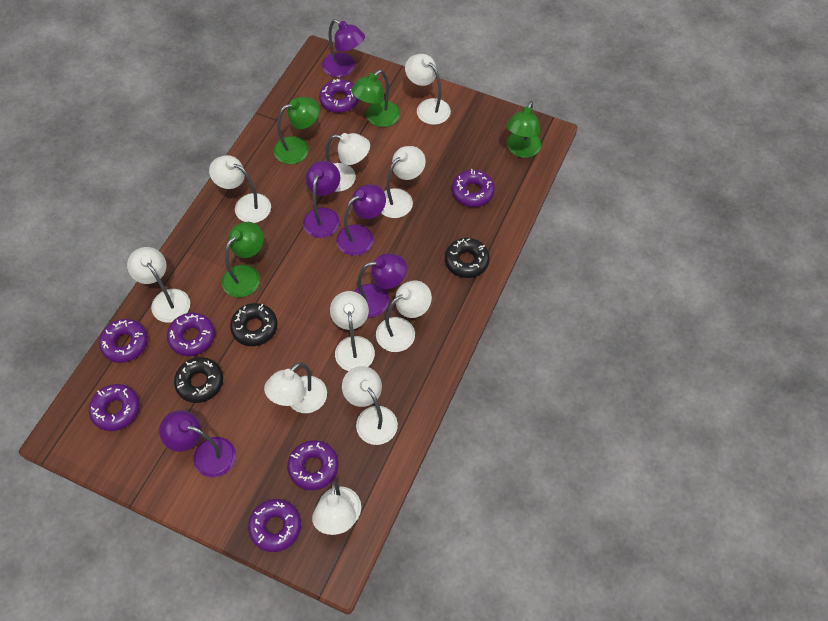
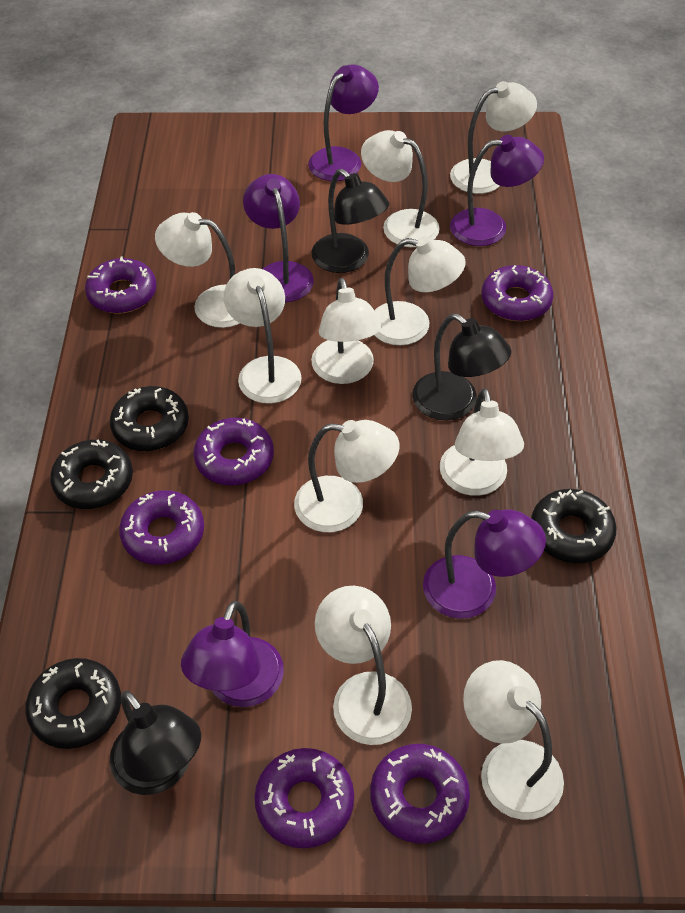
black donut: [174,357,223,403] [230,303,278,346] [445,238,490,278] = 3 -> [25,658,121,749] [50,439,133,509] [110,386,189,451] [531,489,617,563] = 4
black lamp: none = 0 -> [110,691,201,795] [312,169,390,273] [412,314,512,420] = 3
green lamp: [222,222,264,298] [274,97,319,164] [351,70,400,127] [506,101,541,158] = 4 -> none = 0
purple donut: [89,384,140,431] [99,319,148,363] [167,313,215,356] [248,499,301,552] [287,440,338,490] [319,79,359,113] [452,169,495,207] = 7 -> [85,257,156,314] [119,490,204,565] [194,418,274,486] [254,748,354,848] [370,744,470,843] [482,265,554,321] = 6

